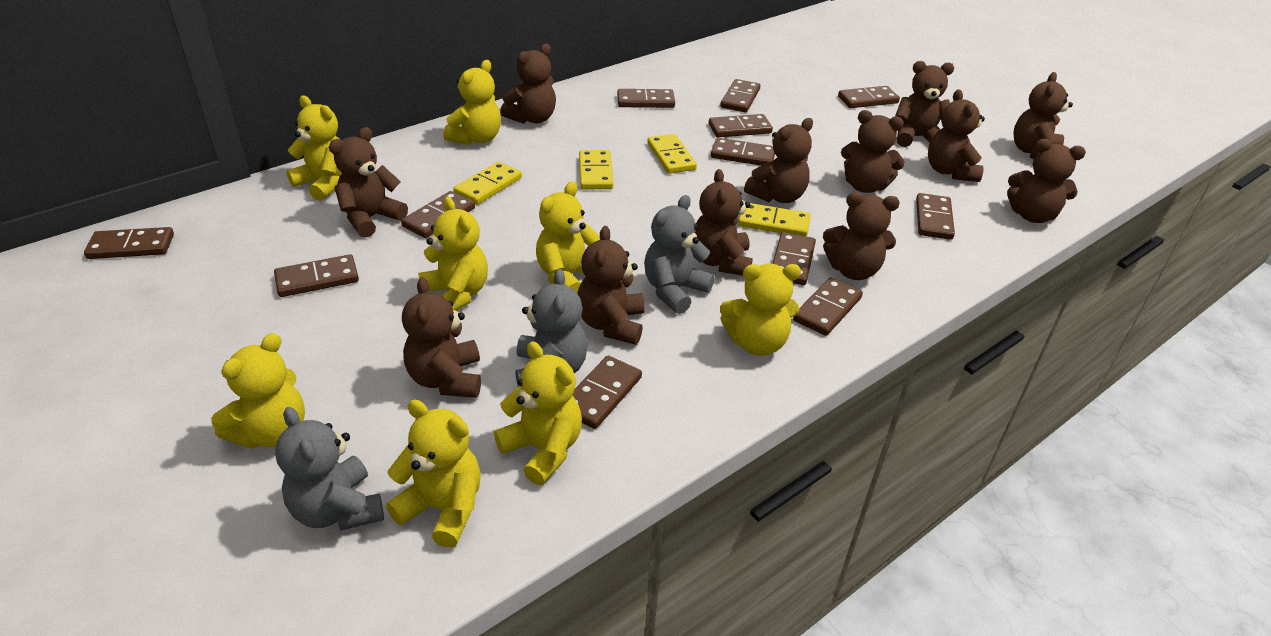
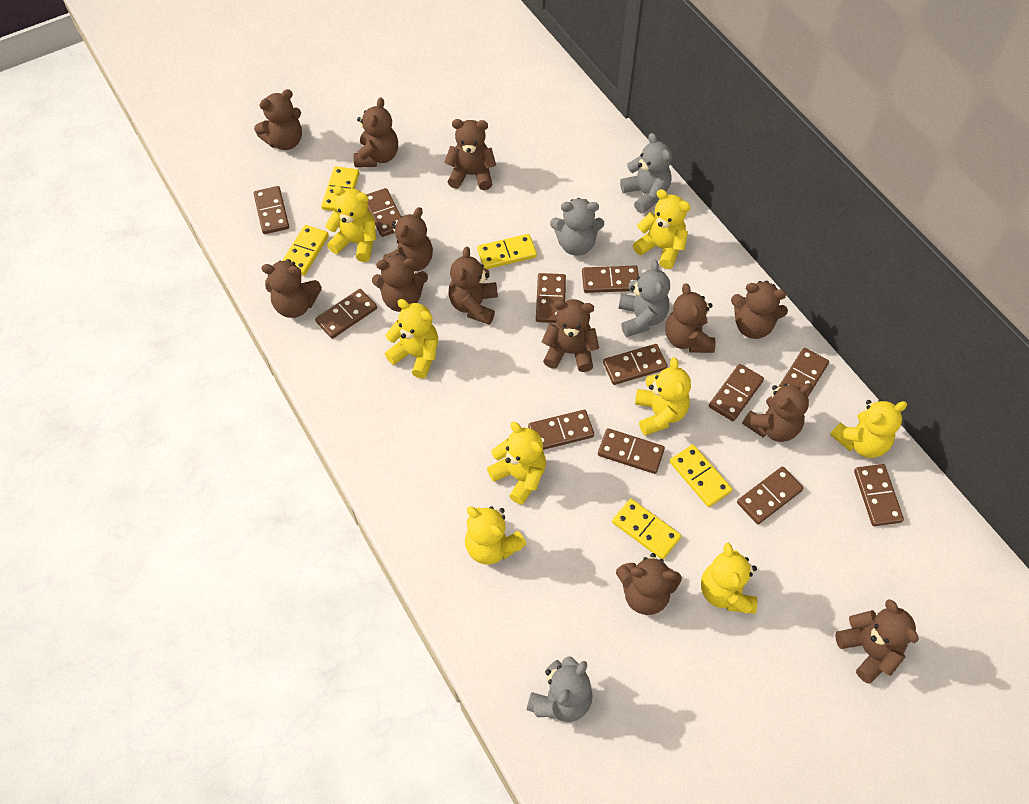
brown teddy bear: [329,127,408,238] [402,277,481,398] [500,44,556,124] [578,226,645,345] [695,169,753,276] [744,118,813,203] [823,192,900,280] [841,110,905,193] [895,61,954,147] [928,89,985,182] [1007,139,1086,223] [1013,72,1073,159] = 12 -> [254,89,302,150] [261,259,322,318] [354,97,398,167] [372,253,428,312] [383,207,433,271] [444,119,496,190] [449,247,498,325] [542,299,599,372] [616,553,682,615] [665,283,716,353] [731,281,788,339] [742,383,812,442] [835,599,918,684] = 13
grey teddy bear: [275,407,384,531] [515,269,588,387] [644,195,715,314] = 3 -> [527,657,593,722] [550,198,604,256] [618,260,670,337] [620,133,672,213] = 4
yellow domino: [453,161,522,205] [579,150,613,189] [648,134,697,174] [738,203,811,236] = 4 -> [282,225,329,276] [321,166,360,211] [477,234,537,269] [612,499,681,559] [670,444,732,507] = 5

